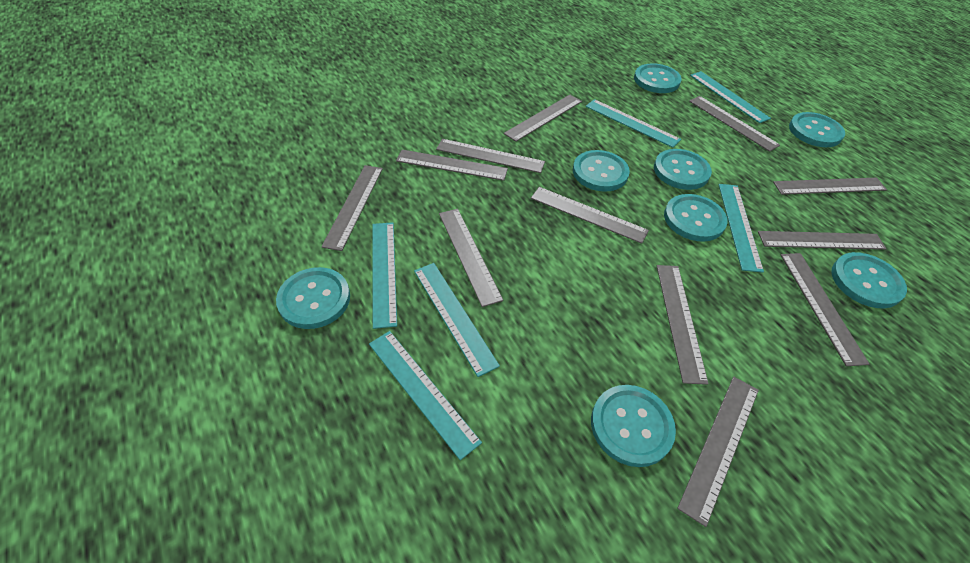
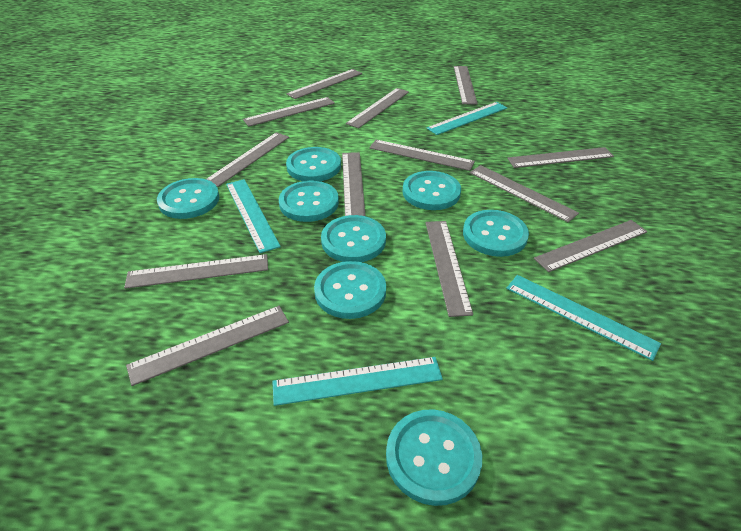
grey ruler: [321,165,383,251] [396,150,508,181] [436,139,545,173] [439,209,503,307] [504,95,582,142] [531,187,649,244] [657,265,709,385] [677,377,759,527] [689,96,780,152] [758,231,886,250] [773,178,887,195] [781,253,869,366] = 12 -> [124,254,268,289] [126,306,289,386] [206,132,289,187] [243,97,335,127] [286,69,362,99] [342,152,366,216] [346,88,409,128] [369,140,475,171] [426,221,473,317] [454,66,478,104] [470,165,579,222] [507,147,614,168] [534,220,648,272] = 13
turquoise ruler: [369,331,482,460] [373,222,397,329] [414,263,500,377] [585,99,681,148] [690,71,771,123] [719,184,764,273] = 6 -> [226,179,281,253] [272,357,443,406] [426,102,508,135] [506,275,661,361] = 4

